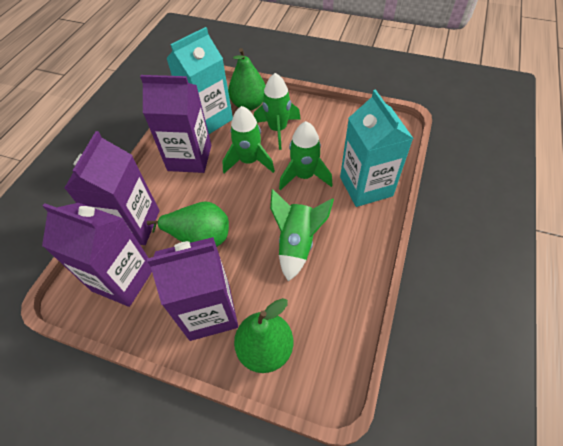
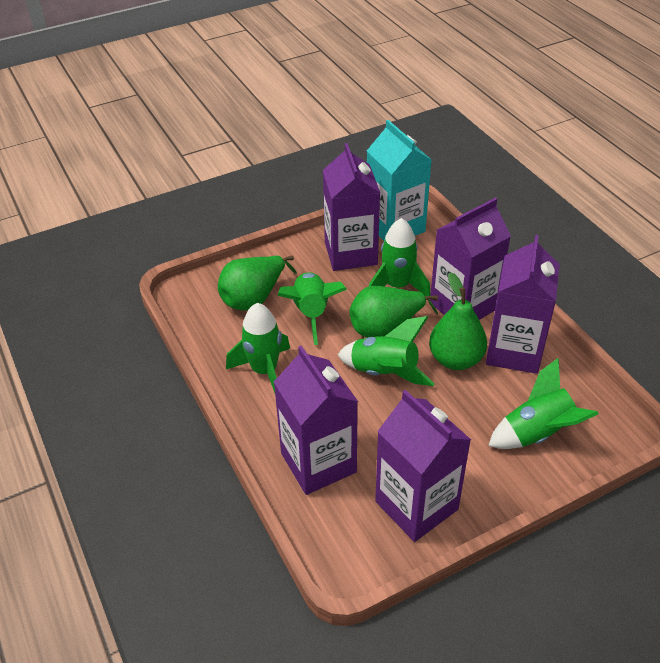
green rocket: [222,106,275,173] [254,73,301,150] [270,189,334,282] [279,121,332,191] = 4 -> [226,303,290,393] [278,272,347,345] [338,316,435,386] [369,218,431,296] [488,357,599,449] = 5
purple carton: [42,203,152,307] [65,131,159,245] [140,75,211,173] [147,237,238,341] = 4 -> [274,345,358,495] [323,143,380,271] [375,390,471,542] [430,198,511,320] [486,235,560,374] = 5
turquoise carton: [166,27,233,134] [340,89,414,207] = 2 -> [367,120,431,241] = 1

